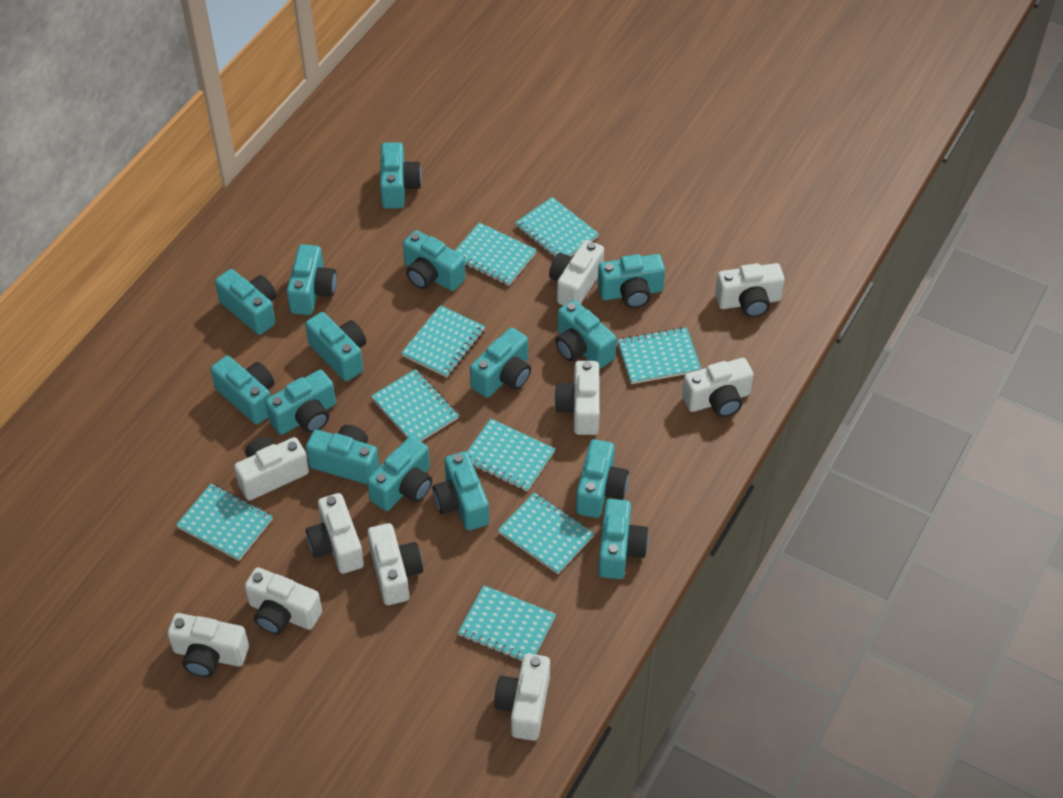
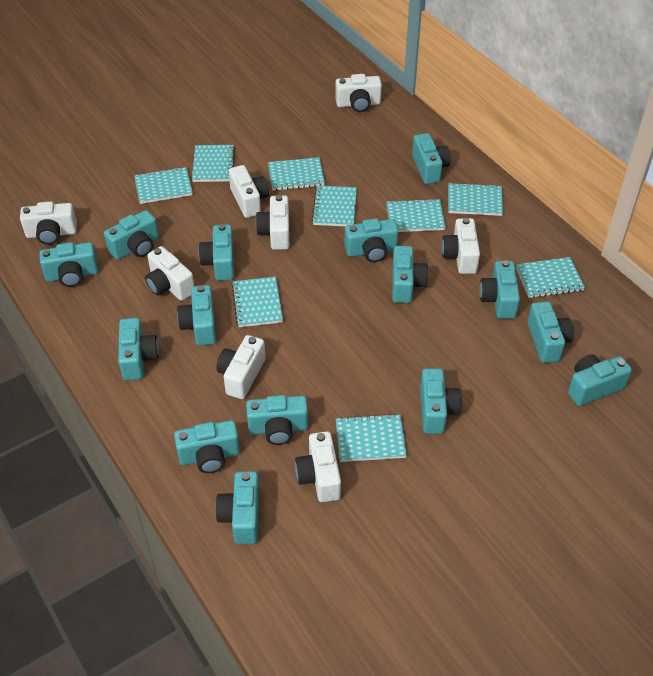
white camera: [167,613,249,677] [234,437,309,501] [245,567,322,635] [306,493,364,574] [367,523,423,605] [494,654,550,741] [549,240,604,306] [555,361,600,435] [682,358,754,417] [715,263,785,317] = 10 -> [20,201,77,245] [145,246,194,301] [217,335,266,399] [229,165,269,218] [255,195,290,250] [295,431,341,502] [335,74,382,112] [441,218,480,274] = 8

